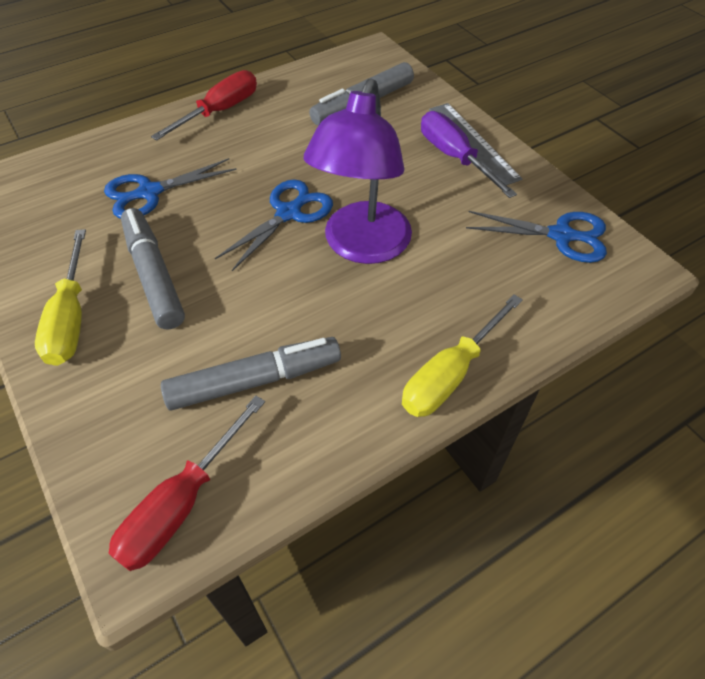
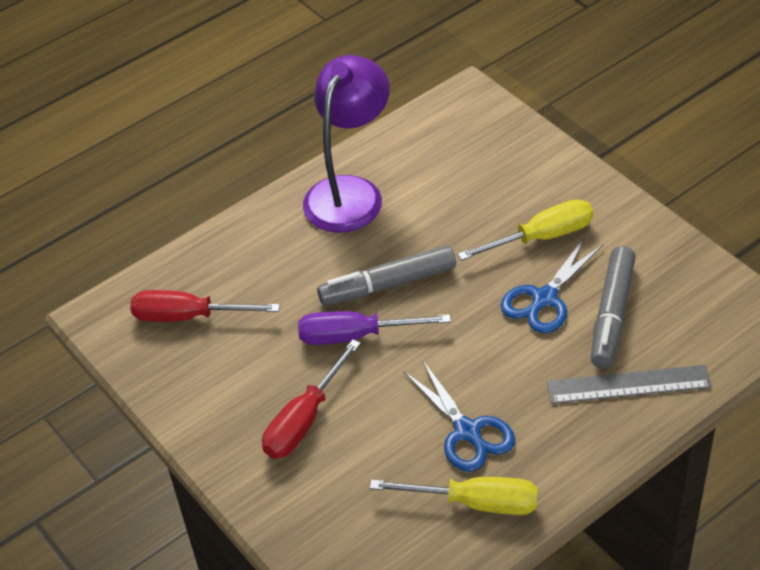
blue scissors: [104,158,237,219] [215,179,333,271] [466,211,607,263] = 3 -> [403,360,515,472] [501,237,603,333] = 2
grey marker: [121,208,185,330] [161,337,341,411] [309,62,414,125] = 3 -> [317,245,456,306] [591,246,636,368] = 2

